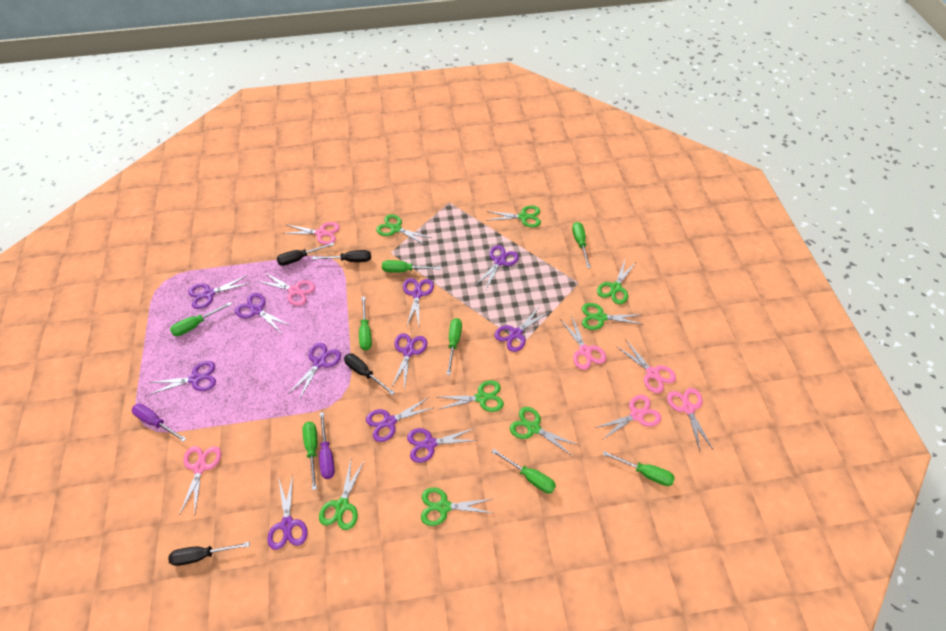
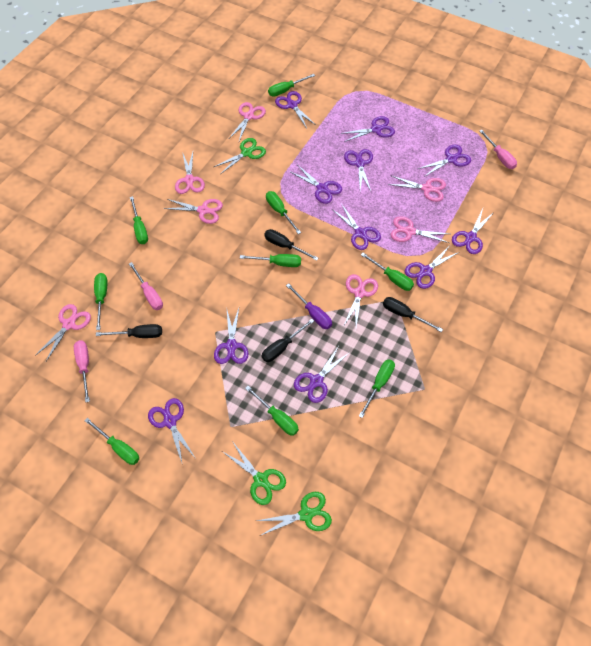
green scissors: [319,460,365,530] [376,214,431,245] [421,487,492,526] [437,380,504,412] [486,205,541,228] [510,407,578,456] [582,303,644,330] [597,260,637,304] = 8 -> [214,138,266,174] [223,441,286,505] [256,492,332,536] = 3
green screwdriver: [170,302,232,336] [303,422,317,490] [359,297,372,350] [382,260,441,272] [447,318,462,375] [492,449,556,494] [572,222,591,268] [603,451,675,486] = 8 -> [84,418,139,465] [94,273,108,330] [130,196,148,244] [240,254,301,267] [245,386,299,436] [266,191,301,234] [268,74,315,97] [359,359,395,418] [361,253,414,291] = 9
pink screwdriver: none = 0 -> [74,340,90,402] [129,262,163,310] [480,130,517,169] = 3
purple screwdriver: [132,404,186,442] [319,412,335,479] = 2 -> [286,283,332,329] = 1

